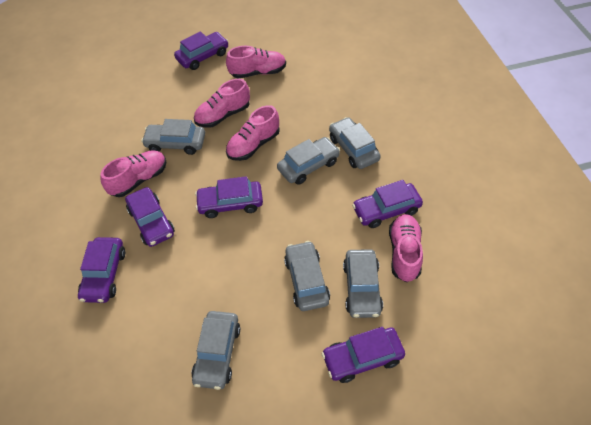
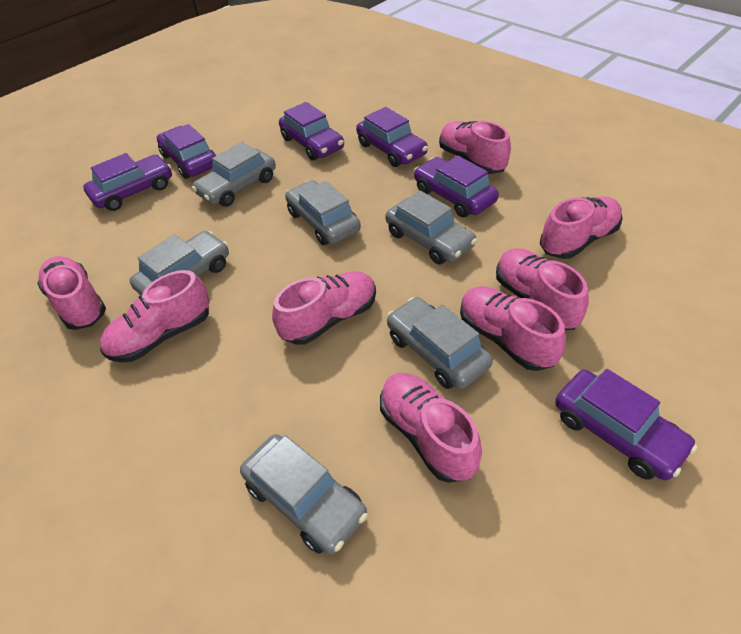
pink shoe: [101,150,166,197] [194,79,250,128] [226,46,286,78] [226,105,280,161] [389,214,423,282] = 5 -> [37,256,106,330] [100,270,210,362] [272,271,376,345] [380,373,482,483] [439,121,511,174] [460,286,566,371] [496,248,589,330] [540,196,623,259] = 8

